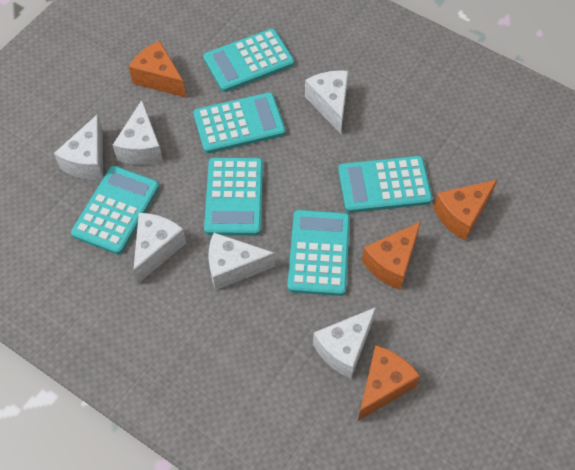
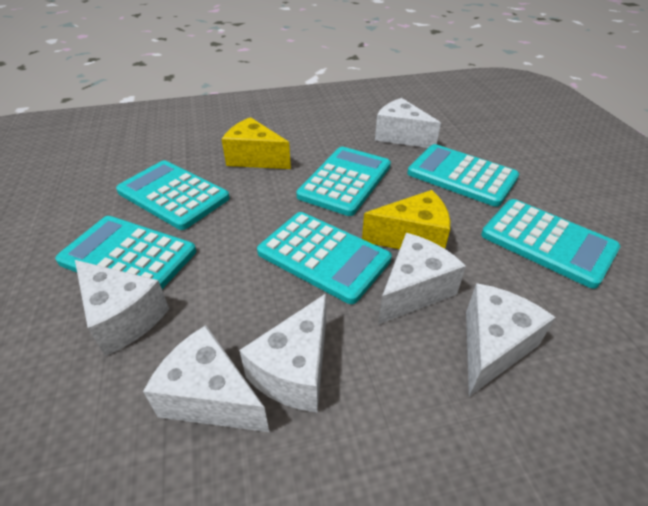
orange cheese: [129,41,186,98] [358,345,420,421] [362,222,421,290] [433,179,498,241] = 4 -> none = 0
yellow cheese: none = 0 -> [222,117,291,169] [362,190,450,249] = 2

